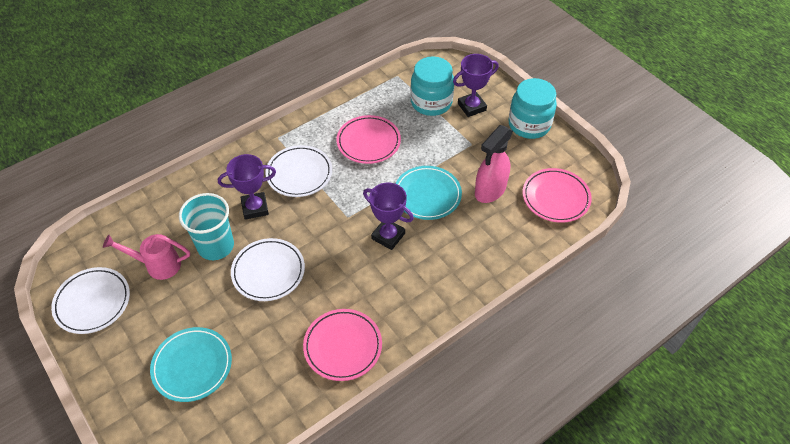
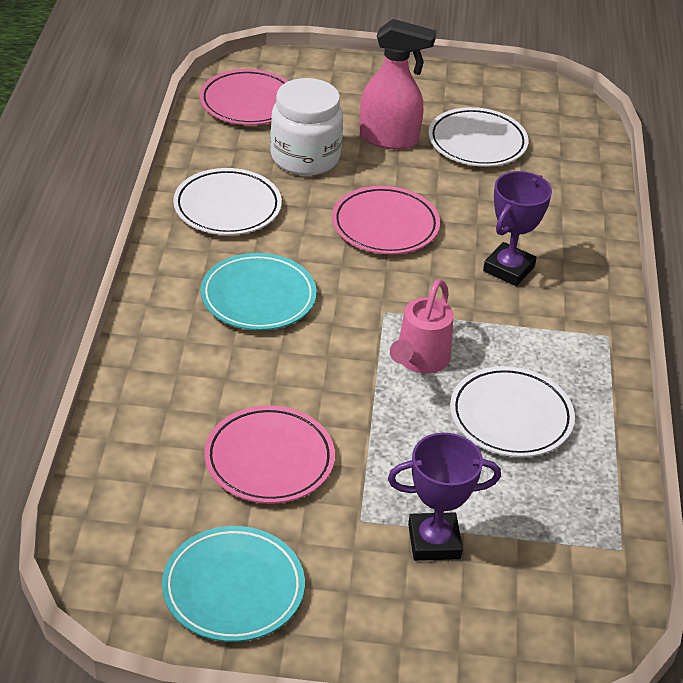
purple trophy: [218,154,276,220] [363,182,414,250] [453,54,499,117] = 3 -> [388,433,501,561] [483,171,552,286] = 2
turquoise cup: [179,193,234,260] = 1 -> none = 0
turquoise jar: [410,57,454,116] [508,78,557,139] = 2 -> none = 0
white jar: none = 0 -> [270,78,343,176] = 1

